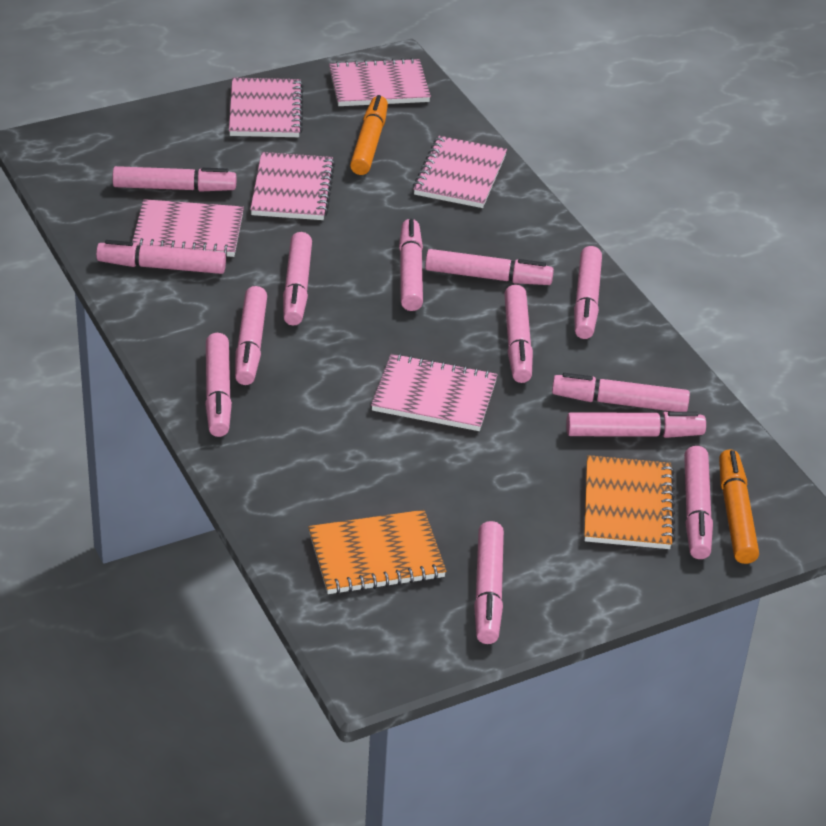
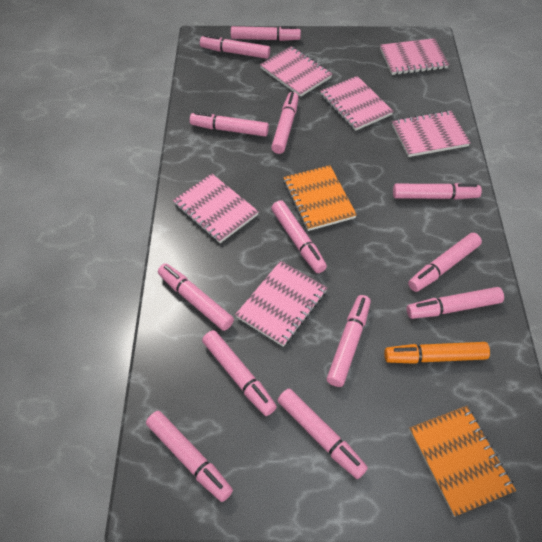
orange marker: [350,95,388,175] [719,449,759,564] = 2 -> [384,342,490,364] = 1

